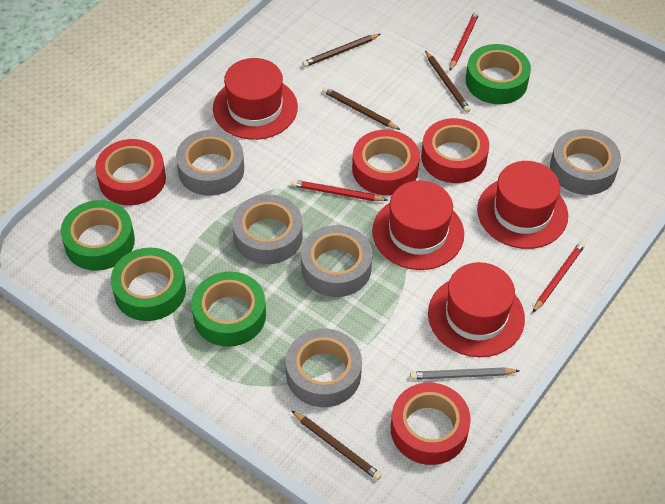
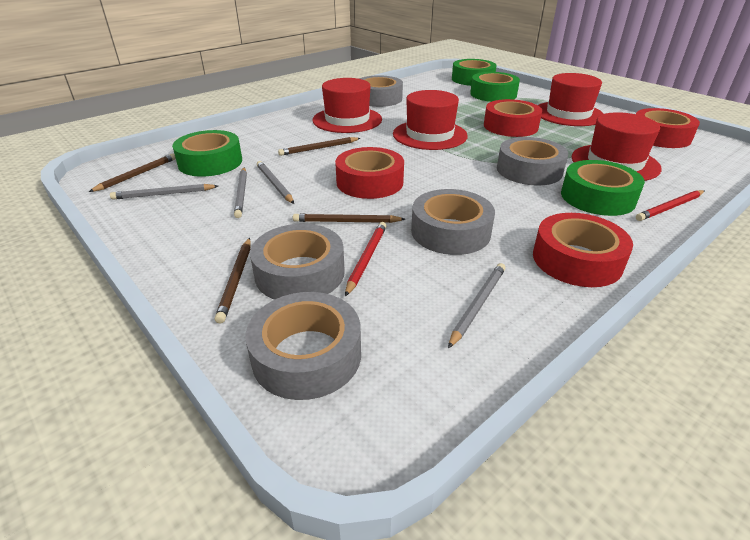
grey pencil: [410,367,520,380] = 1 -> [110,184,218,200] [234,167,247,218] [257,161,294,204] [448,263,506,348] = 4
red pencil: [291,180,388,201] [449,11,479,71] [532,241,585,313] = 3 -> [345,222,386,296] [636,190,704,221] = 2

